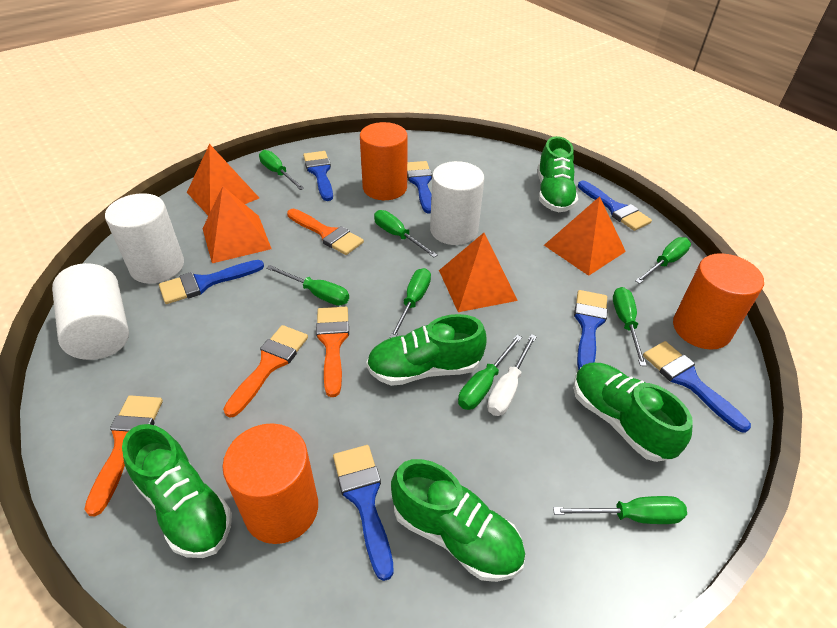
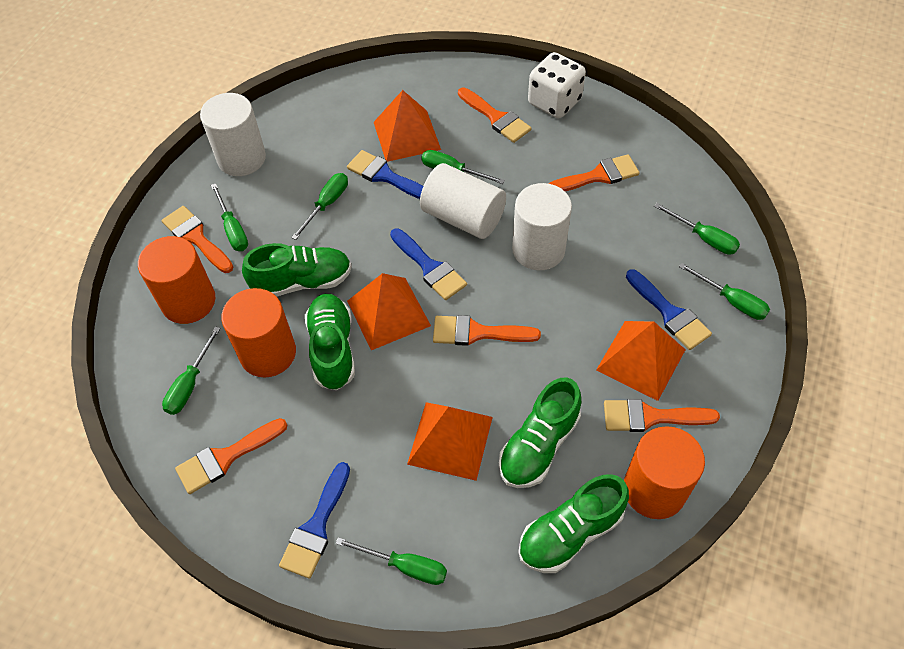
blue brush: [159,260,264,304] [303,151,333,201] [333,445,394,581] [407,161,432,214] [574,290,608,370] [578,181,652,231] [643,341,751,433] = 7 -> [279,462,350,579] [347,150,423,199] [390,228,467,300] [626,269,712,350] = 4
green screwdriver: [259,150,304,190] [266,265,349,306] [374,210,437,258] [389,268,431,338] [458,335,522,410] [553,496,687,524] [613,287,647,366] [635,237,691,284] = 8 -> [162,327,221,415] [211,183,248,251] [291,173,348,240] [335,537,447,585] [421,150,505,184] [654,203,740,255] [679,263,770,320] = 7
green shoe: [122,424,232,558] [366,314,487,386] [391,459,525,582] [537,136,578,212] [573,363,693,462] = 5 -> [242,243,352,297] [305,294,355,390] [499,377,581,488] [518,474,629,573] = 4
orange brush: [84,395,163,516] [223,325,308,418] [287,209,364,255] [316,307,349,397] = 4 -> [162,206,233,273] [175,418,287,494] [433,315,541,346] [458,88,532,143] [548,154,640,191] [604,399,720,432] = 6
white dice: none = 0 -> [528,52,586,118] = 1
white screwdriver: [487,334,537,416] = 1 -> none = 0

